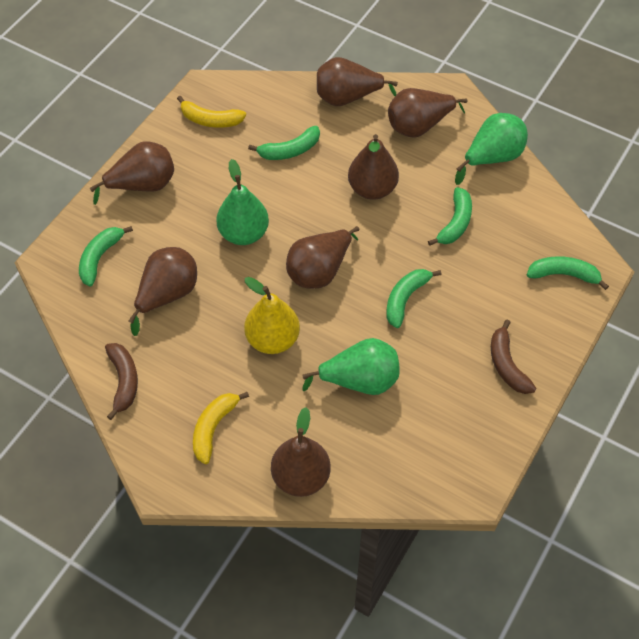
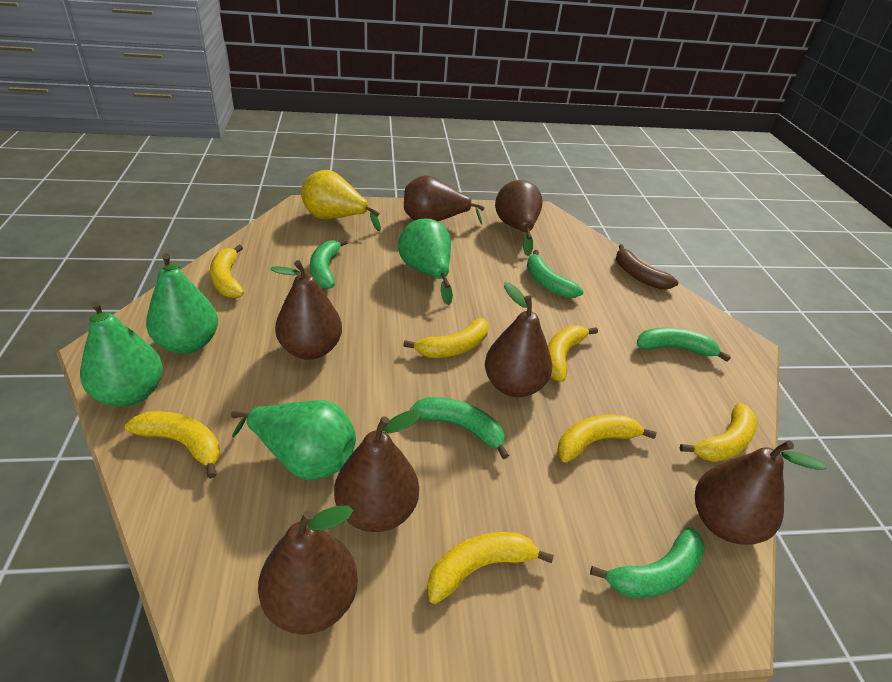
brown banana: [105,343,138,420] [491,320,536,394] = 2 -> [616,244,678,289] = 1
green pear: [216,159,269,245] [302,338,400,395] [455,113,528,185] = 3 -> [80,301,163,407] [146,253,218,354] [231,400,356,480] [398,218,453,305] = 4
yellow banana: [177,96,246,128] [193,392,249,464] = 2 -> [125,411,220,479] [210,245,244,298] [403,318,489,358] [427,532,554,604] [548,325,598,382] [557,415,656,463] [680,403,757,462] = 7

